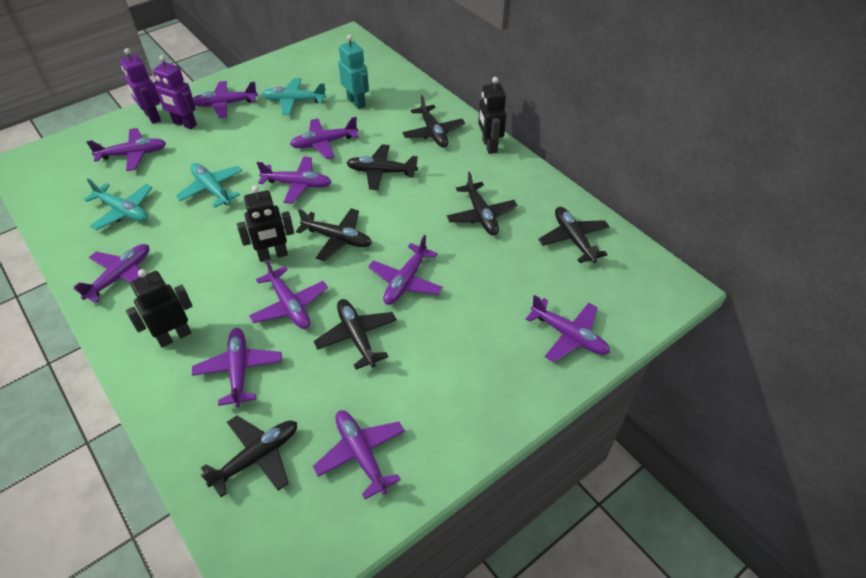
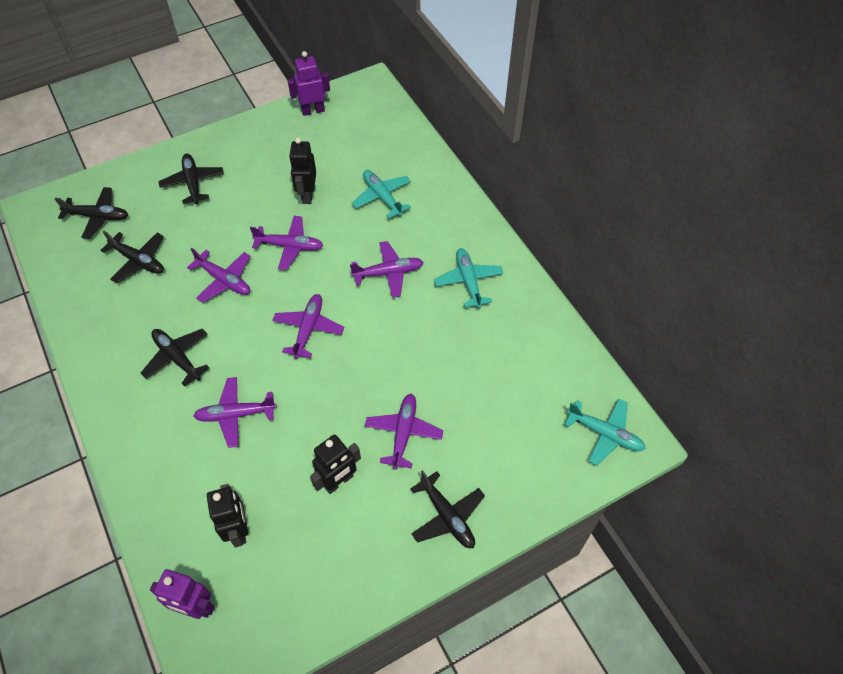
black plane: [201,416,297,497] [296,208,372,261] [314,299,397,370] [346,144,418,190] [402,95,465,148] [446,171,518,235] [538,207,610,263] = 7 -> [54,187,128,239] [100,230,164,283] [141,329,209,386] [158,154,224,204] [411,470,485,548] = 5
purple plane: [74,244,149,303] [86,128,166,171] [192,328,282,407] [193,81,258,118] [249,259,328,329] [257,156,331,204] [290,117,359,159] [313,410,405,499] [368,235,443,305] [526,295,610,362] = 10 -> [187,248,251,303] [193,377,277,448] [250,216,323,270] [272,294,344,359] [350,241,424,298] [365,393,443,470] = 6
turquoise robot: [338,34,369,109] = 1 -> none = 0

